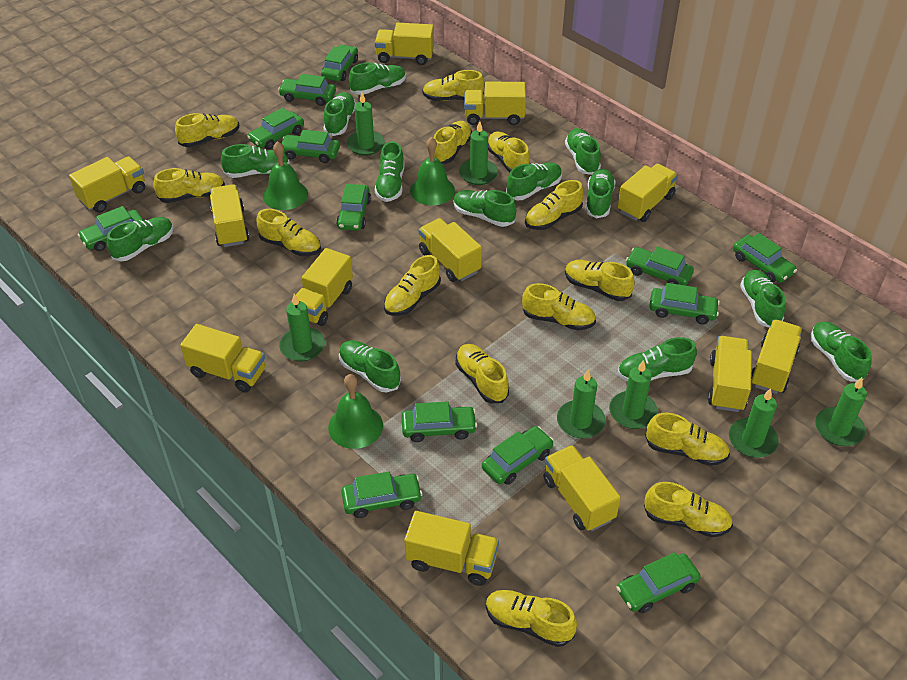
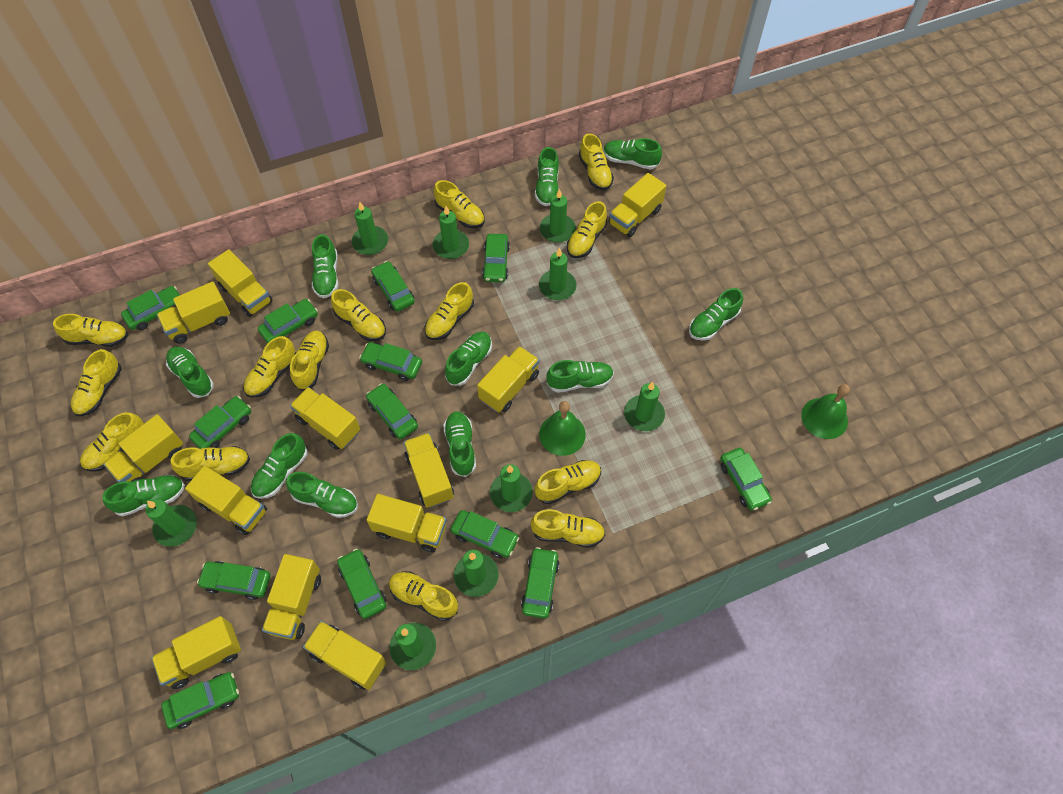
green bell: [263,141,308,210] [328,374,383,449] [410,137,455,205] = 3 -> [539,401,586,456] [801,384,850,439] = 2
green candle: [279,293,325,362] [347,93,385,156] [459,121,498,185] [557,369,606,438] [609,360,658,429] [729,388,779,458] [815,377,867,446] = 7 -> [145,499,197,547] [352,202,388,255] [389,623,436,670] [433,206,469,259] [454,550,499,597] [490,464,533,512] [539,248,577,300] [540,189,576,243] [624,382,665,431] = 9
green shoe: [107,217,174,261] [221,144,290,178] [323,92,356,136] [339,340,401,393] [349,62,406,95] [375,141,404,202] [453,190,516,227] [506,162,562,200] [565,128,601,175] [585,169,616,218] [618,337,697,382] [740,270,786,328] [810,322,872,382] = 13 -> [102,474,185,517] [166,347,214,398] [251,433,308,499] [286,472,358,518] [312,234,339,298] [443,411,476,477] [445,332,492,386] [535,147,559,206] [547,360,614,393] [603,138,662,169] [689,288,743,341] = 11

